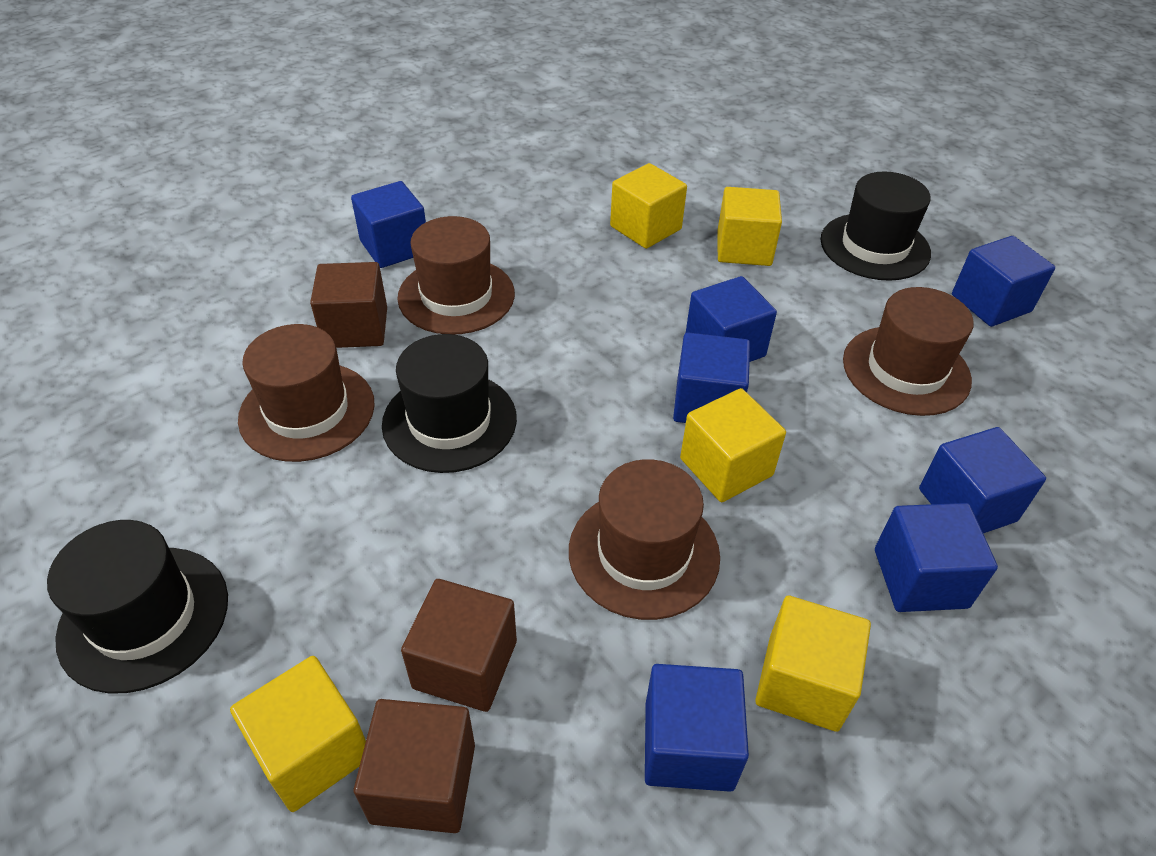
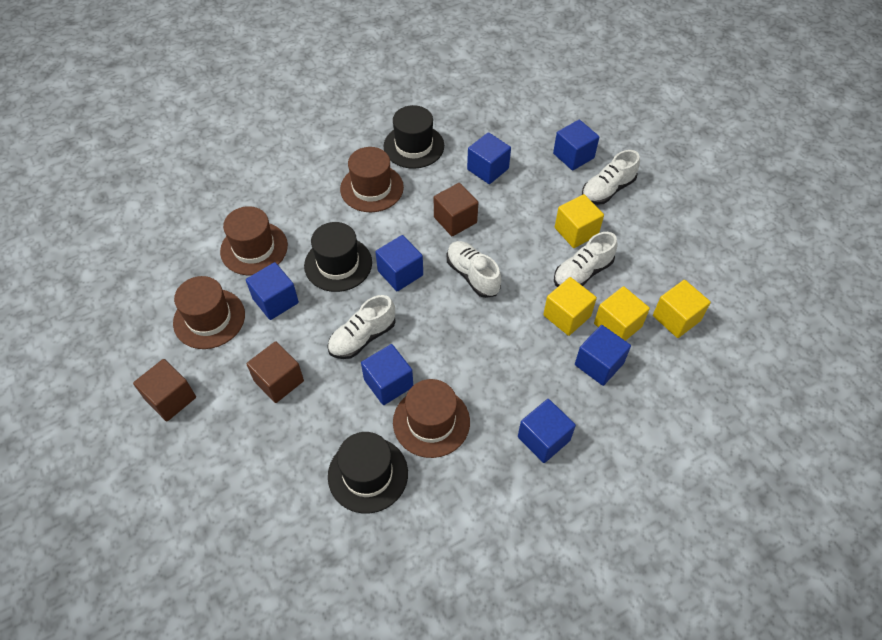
white shoe: none = 0 -> [327,295,396,359] [447,241,501,298] [554,232,618,287] [582,150,640,205] = 4
yellow cube: [230,656,366,812] [610,163,687,249] [680,388,786,502] [717,187,782,266] [755,596,871,732] = 5 -> [543,277,597,336] [555,194,604,248] [594,286,650,341] [653,280,711,338] = 4

